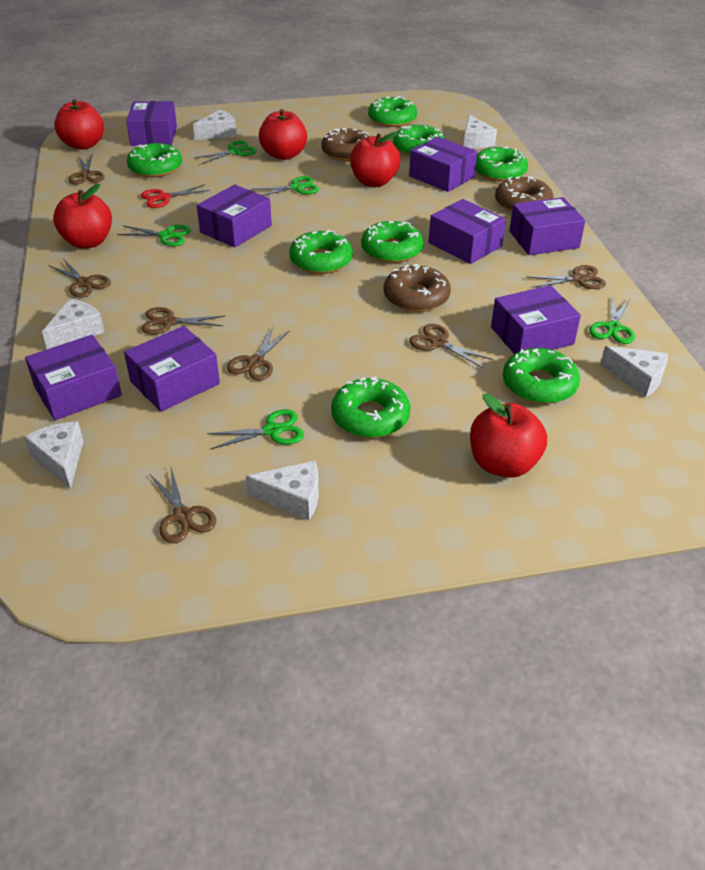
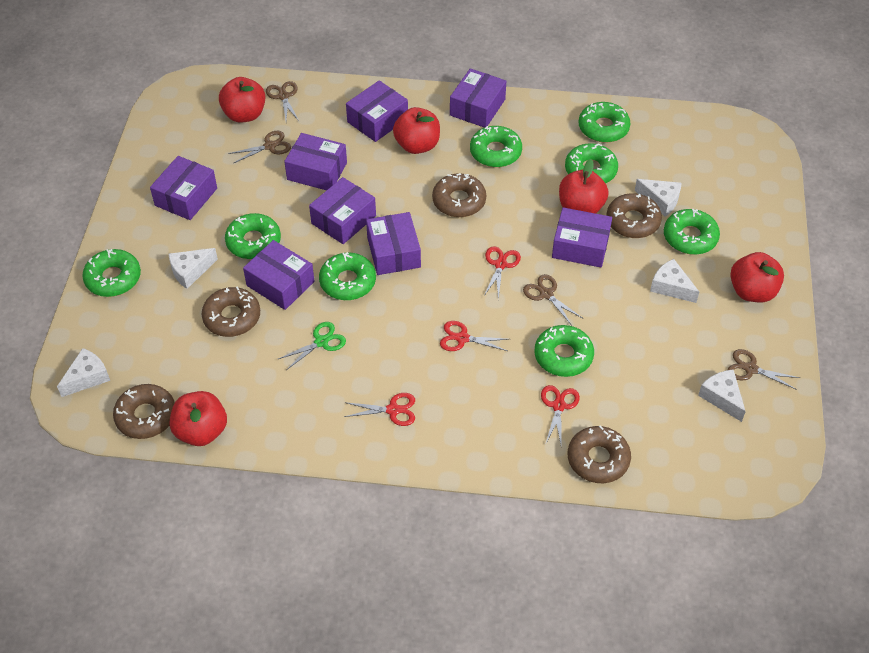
brown donut: [321,128,371,161] [384,264,451,312] [495,176,553,212] = 3 -> [113,384,175,439] [202,286,260,337] [432,173,486,217] [568,425,631,483] [606,193,662,238] = 5
brown scissors: [48,258,111,298] [69,155,105,185] [141,307,225,334] [150,468,216,543] [227,327,290,381] [409,324,493,368] [528,265,606,289] = 7 -> [228,131,291,163] [266,81,299,121] [523,274,582,324] [728,349,800,390] = 4
green scissors: [117,225,191,246] [194,140,257,164] [207,409,304,449] [251,176,319,196] [589,297,635,344] = 5 -> [278,322,346,369] = 1
red scissors: [141,184,210,208] = 1 -> [344,393,415,426] [440,321,508,351] [484,246,521,299] [541,385,580,448] = 4
white cheese: [24,422,84,489] [42,298,105,349] [193,110,237,140] [246,461,319,520] [464,115,497,149] [600,346,668,397] = 6 -> [57,348,110,397] [169,248,218,289] [635,179,681,217] [650,259,699,303] [698,369,746,422] = 5

